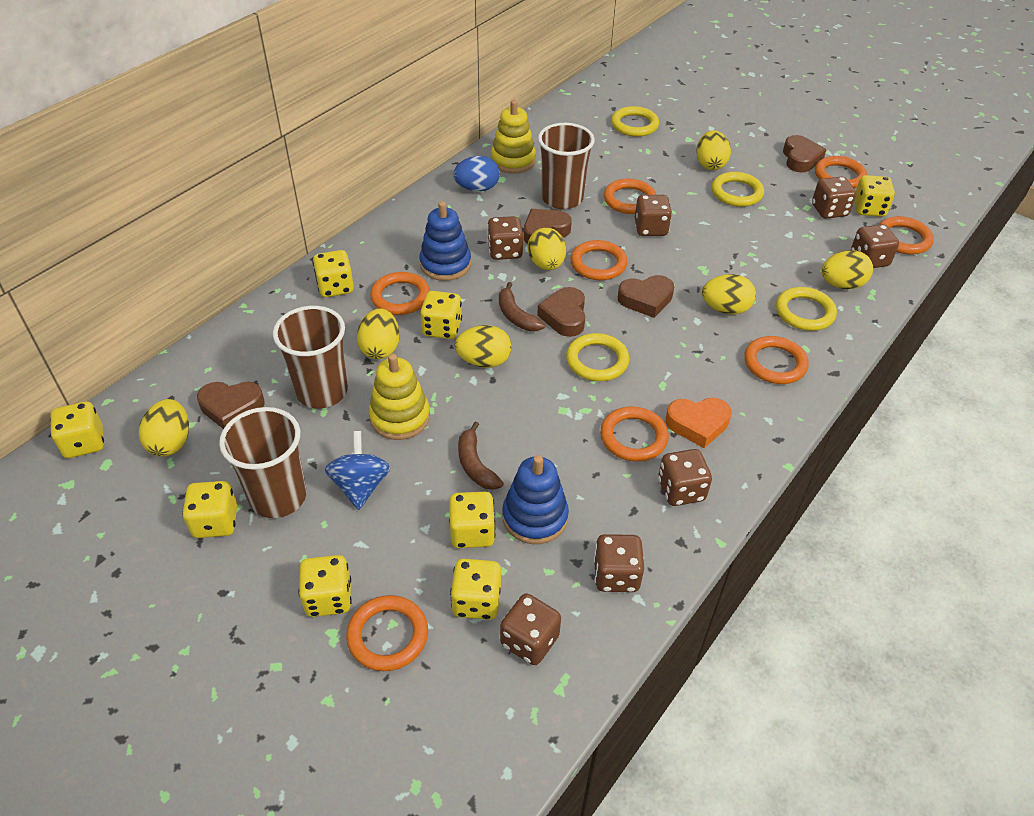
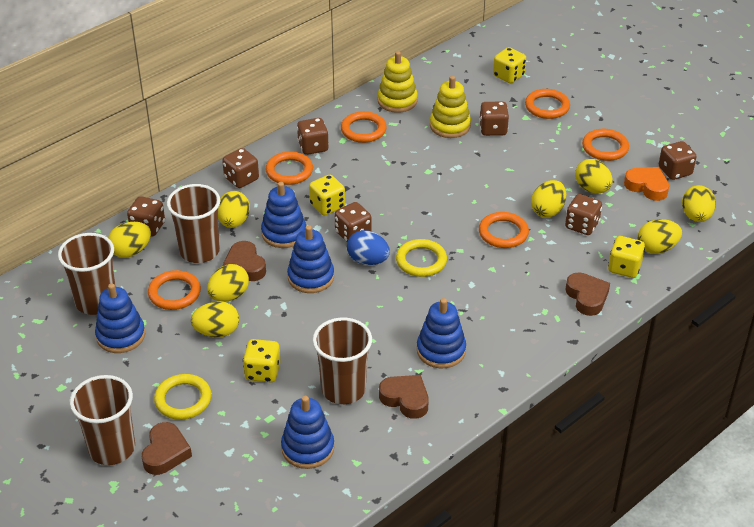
blue spinning top: [325,431,391,510] = 1 -> none = 0
blue stacking toy: [419,201,471,281] [502,455,569,544] = 2 -> [95,283,145,353] [261,182,306,248] [281,396,334,469] [287,225,334,293] [417,298,466,368] = 5
brown banana: [458,422,504,490] [499,282,545,331] = 2 -> none = 0
brown cup: [219,407,307,518] [273,306,348,408] [538,123,595,209] = 3 -> [58,233,116,315] [70,375,135,465] [167,184,220,263] [313,318,372,404] = 4
brown heart: [197,382,264,429] [524,209,572,244] [537,287,585,337] [618,275,674,318] [783,135,827,173] = 5 -> [142,422,192,475] [223,241,266,281] [379,375,429,419] [565,272,610,316] = 4
orange ring: [346,595,428,671] [370,272,430,315] [570,240,628,280] [600,406,669,462] [604,178,656,214] [744,336,808,384] [815,156,867,188] [879,216,934,255] = 8 -> [148,270,201,310] [266,151,313,185] [341,111,387,143] [479,212,529,248] [525,89,570,119] [582,129,629,161] = 6
yellow dice: [50,401,104,458] [182,481,237,538] [298,555,352,617] [313,250,354,297] [420,291,462,339] [449,492,495,548] [450,559,501,620] [854,175,895,217] = 8 -> [243,339,281,383] [309,175,345,216] [493,47,526,83] [608,236,645,278] = 4
yellow egg: [139,399,189,457] [357,308,400,359] [455,325,512,368] [528,228,566,270] [696,130,731,170] [702,274,756,315] [822,250,873,289] = 7 -> [108,222,151,258] [191,301,239,337] [207,264,249,302] [218,191,250,228] [531,180,566,218] [575,159,613,193] [638,219,682,254] [682,185,716,222] = 8
yellow ring: [566,333,629,381] [611,106,659,137] [711,172,764,207] [776,287,837,331] = 4 -> [154,374,211,420] [396,239,447,277] = 2

